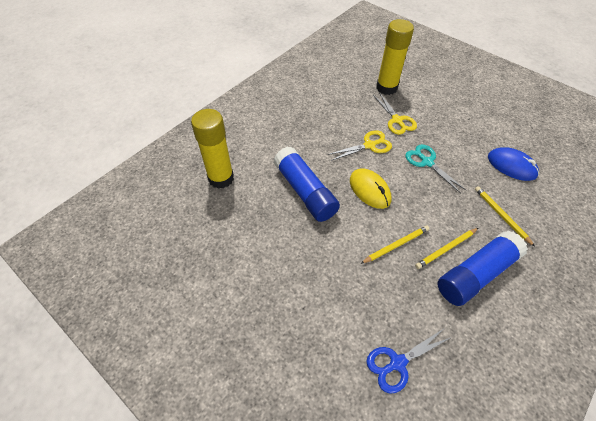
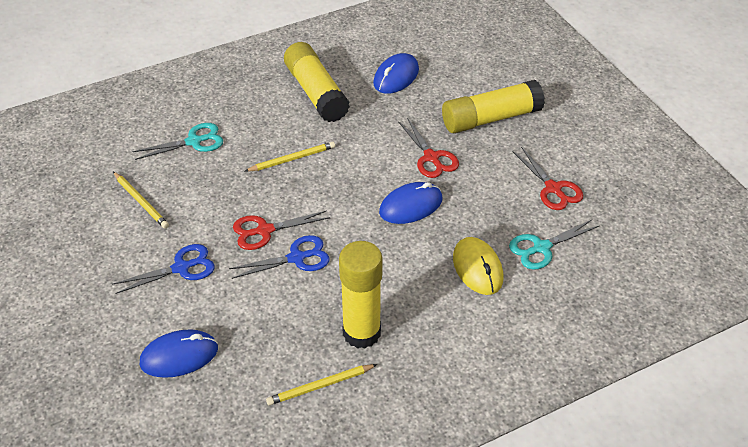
blue glue stick: [273,147,340,222] [437,231,528,306] = 2 -> none = 0
blue mouse: [488,147,539,181] = 1 -> [140,329,218,378] [373,53,419,94] [379,182,442,224] = 3
blue scissors: [366,329,452,394] = 1 -> [112,244,215,294] [229,235,330,279] = 2
red scissors: none = 0 -> [233,211,330,250] [398,118,459,178] [513,147,583,210] = 3
turquoise scissors: [405,144,466,193] = 1 -> [132,123,223,160] [509,219,599,270] = 2
yellow glue stick: [191,109,234,189] [376,19,414,95] = 2 -> [284,42,350,122] [339,241,383,349] [442,80,545,133] = 3
yellow scissors: [328,130,392,161] [373,92,417,135] = 2 -> none = 0

